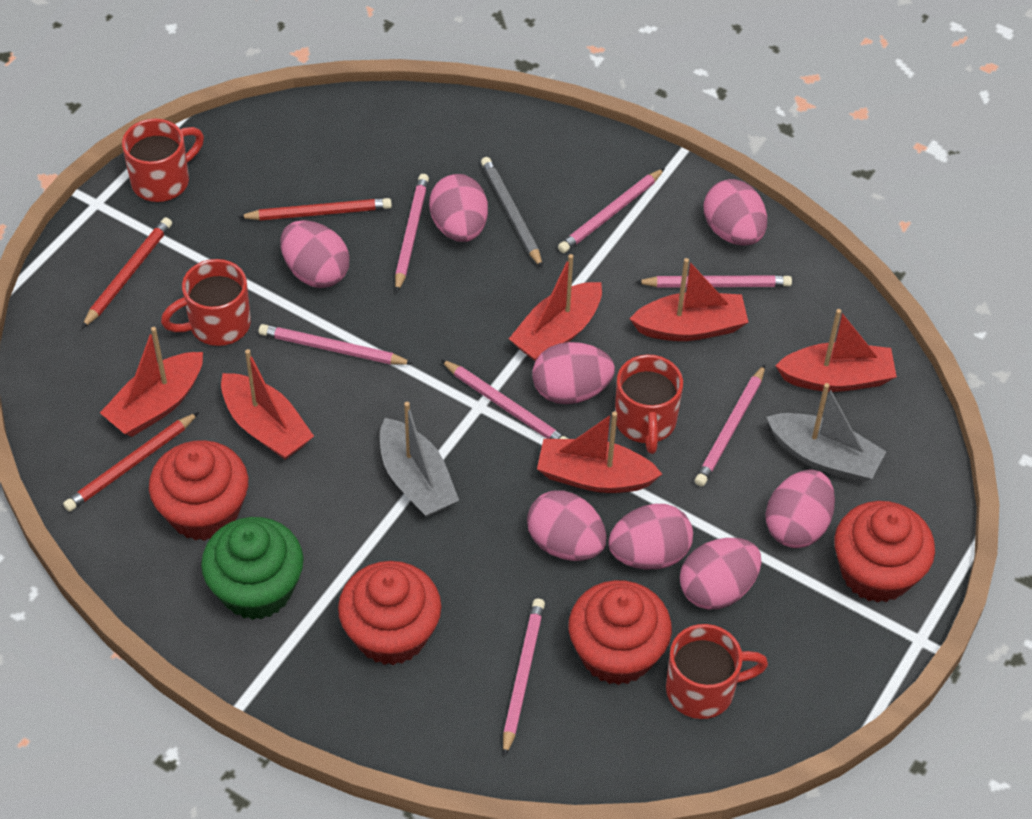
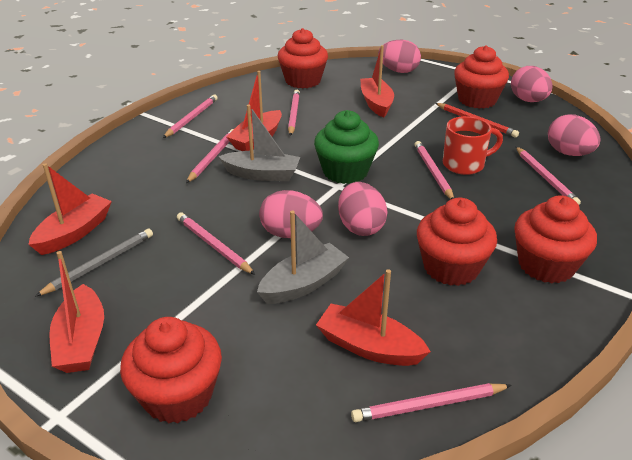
pink egg: [281,220,350,288] [429,174,488,242] [527,490,607,561] [532,342,615,404] [608,504,693,569] [680,538,761,610] [704,179,767,246] [766,469,835,548] = 8 -> [259,190,323,238] [338,182,387,236] [378,40,421,73] [511,66,553,102] [548,114,601,156] = 5
red boat: [100,327,203,437] [221,349,314,460] [509,254,602,361] [537,411,662,493] [630,258,748,341] [775,309,897,392] = 6 -> [28,163,112,255] [49,251,104,373] [226,71,282,151] [316,269,431,366] [360,45,394,117] = 5
red cupcake: [149,440,248,541] [338,561,441,665] [569,580,672,685] [834,501,935,603] = 4 -> [120,317,222,424] [278,28,328,88] [417,198,497,286] [454,46,509,109] [514,196,597,283] = 5
red mug: [122,119,204,202] [161,259,251,346] [615,354,683,454] [666,624,768,719] = 4 -> [443,116,503,175] = 1
red pencil: [63,412,199,512] [81,217,172,329] [238,198,392,221] = 3 -> [435,103,519,137] = 1

